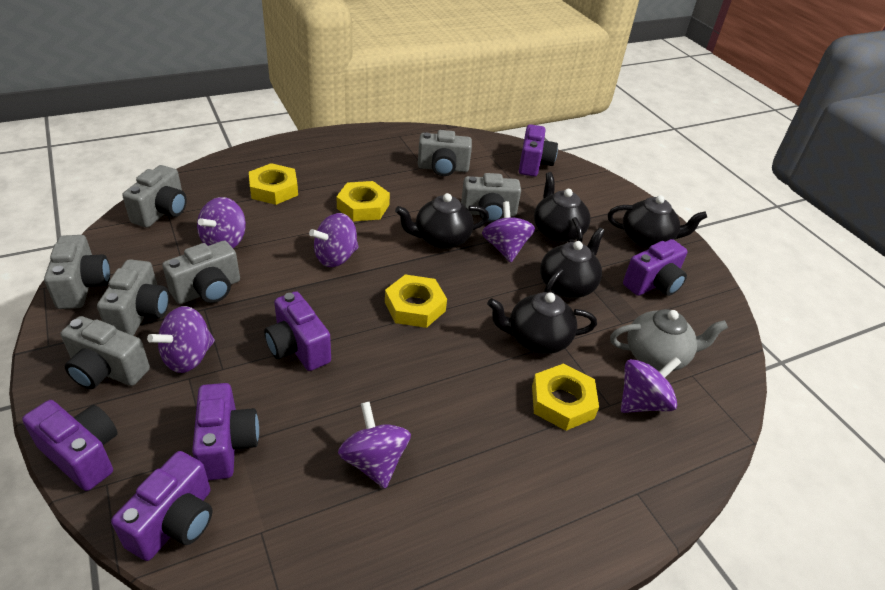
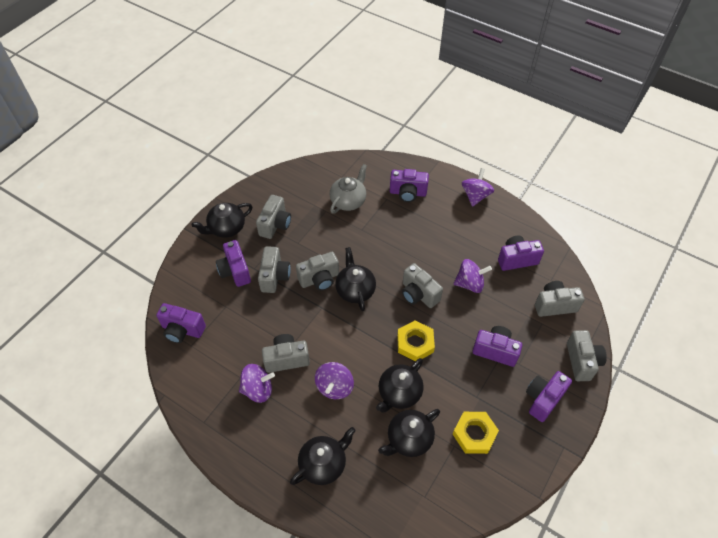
purple spinning top: [147,306,215,373] [197,197,246,248] [309,213,359,267] [338,401,411,489] [482,201,535,262] [621,357,681,413] = 6 -> [239,364,275,403] [315,362,354,399] [453,259,492,293] [462,168,494,207] = 4
yellow nut: [249,163,298,205] [337,181,390,221] [385,274,447,328] [532,363,599,431] = 4 -> [397,320,435,362] [453,412,499,454] = 2

